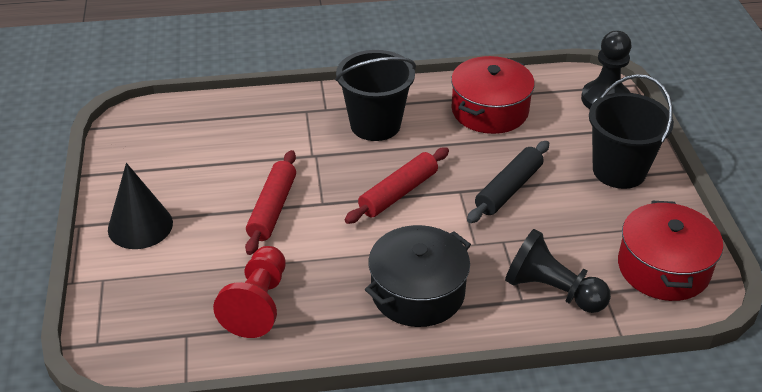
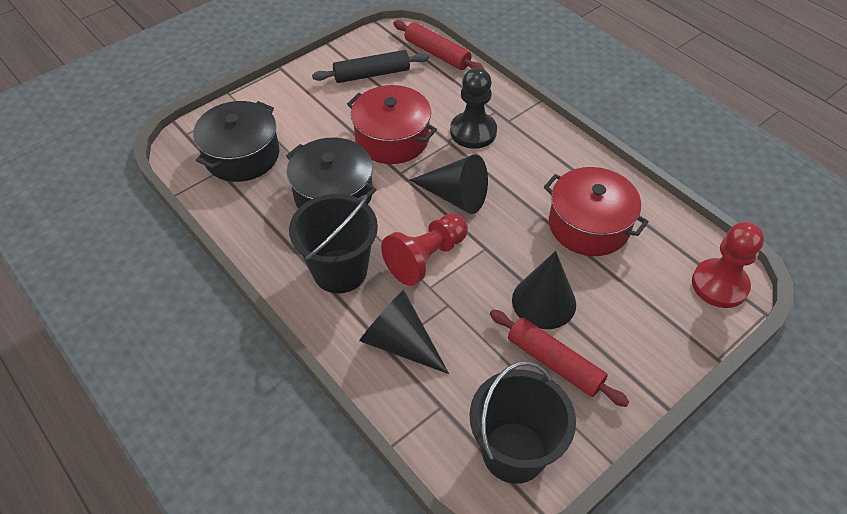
black cone: [108,163,173,249] = 1 -> [359,290,449,374] [410,154,488,214] [512,251,576,329] = 3
black pawn: [505,229,611,313] [581,31,632,109] = 2 -> [450,68,497,149] = 1
black pot: [365,225,471,327] = 1 -> [193,101,279,182] [286,138,377,209] = 2
red pawn: [213,246,285,338] = 1 -> [381,213,468,286] [692,222,764,308] = 2

